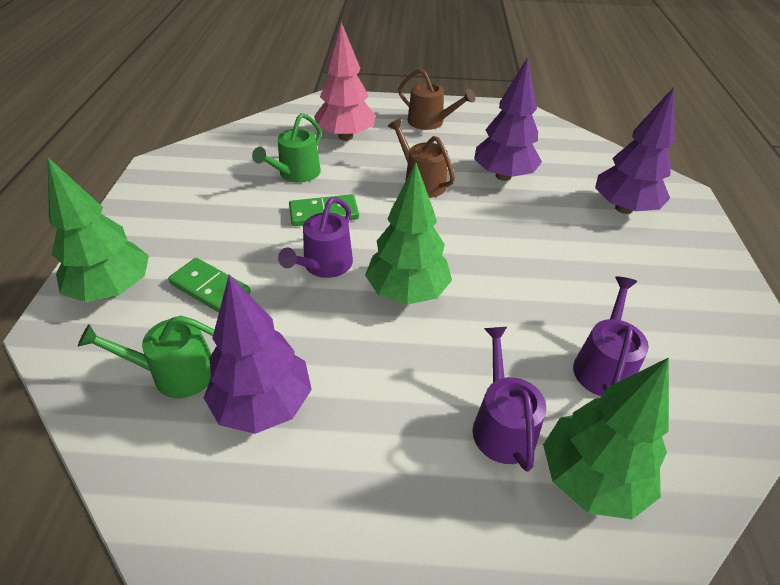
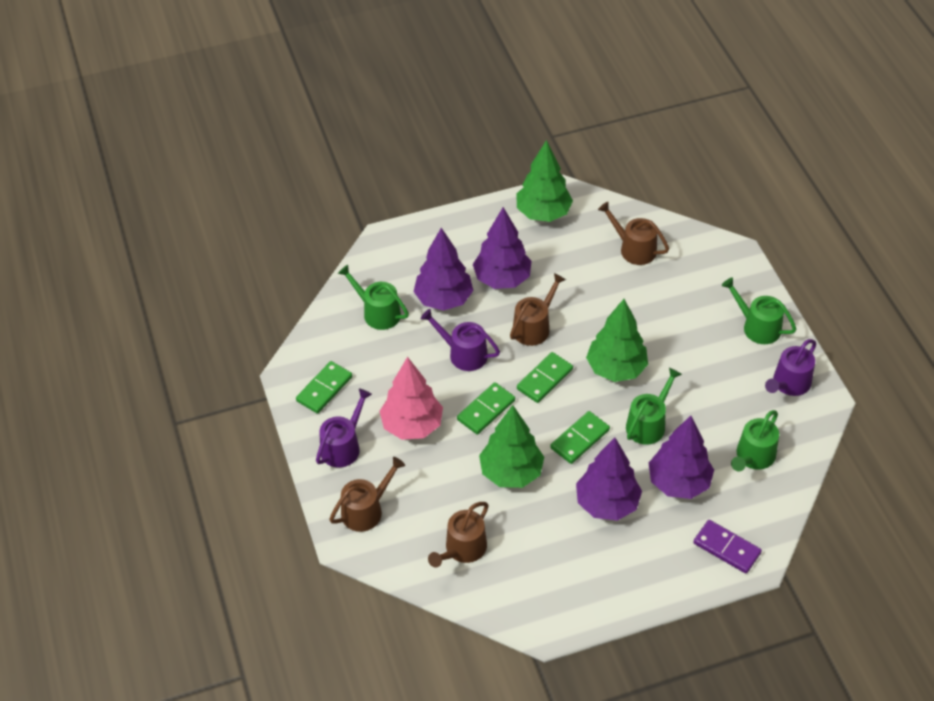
brown watering can: [388,118,455,198] [398,69,475,130] = 2 -> [329,457,405,532] [428,502,489,568] [510,273,566,346] [598,202,669,265] = 4
green domino: [168,258,251,313] [289,194,359,226] = 2 -> [296,361,352,414] [457,382,515,435] [517,352,573,403] [550,411,610,464] = 4
green watering can: [78,316,214,398] [252,113,322,183] = 2 -> [338,265,409,330] [626,368,682,445] [722,277,796,344] [731,410,779,471] = 4
purple domino: none = 0 -> [693,520,762,574] = 1
purple tree: [204,275,312,434] [474,57,542,181] [595,87,675,214] = 3 -> [413,228,473,311] [473,207,531,289] [576,437,642,521] [649,416,714,499] = 4

